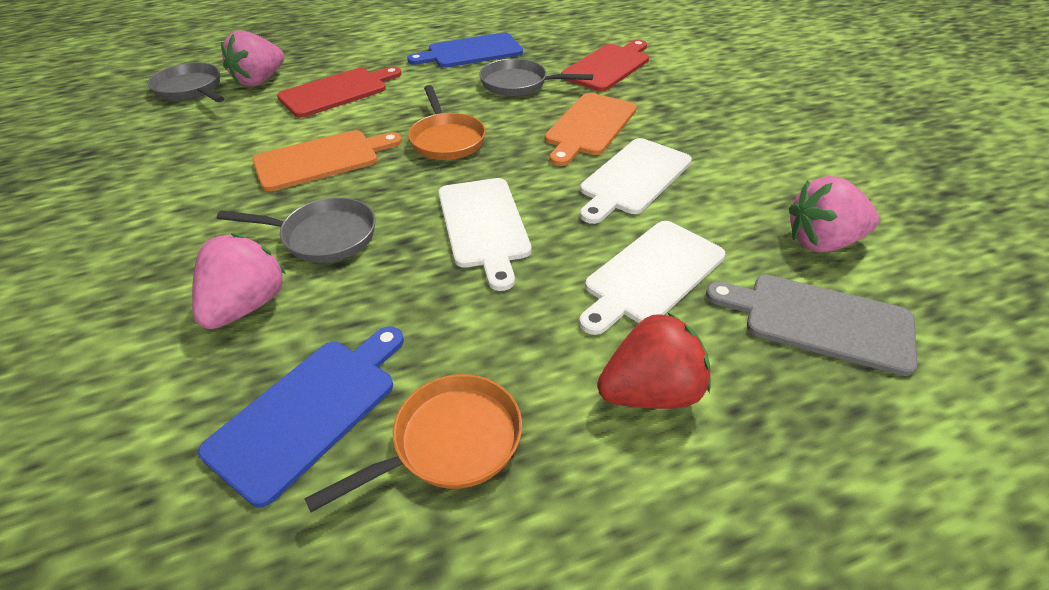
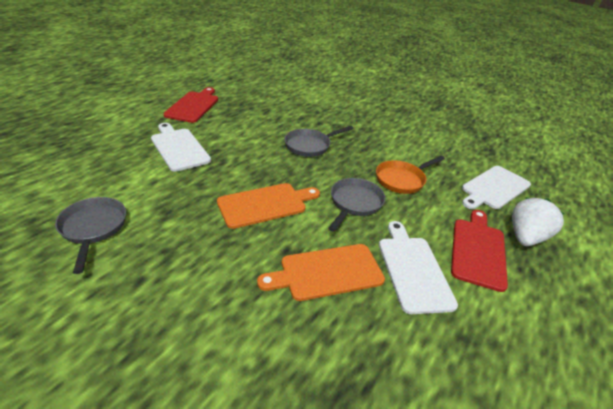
blue cutting board: [198,327,404,507] [407,33,523,68] = 2 -> none = 0
grey cutting board: [706,275,917,376] = 1 -> none = 0
orange pan: [304,374,522,512] [408,85,486,160] = 2 -> [376,156,445,194] = 1
pink strawberry: [192,233,286,329] [221,31,284,87] [789,176,879,252] = 3 -> none = 0
red strawberry: [597,312,711,409] = 1 -> none = 0
white strawberry: none = 0 -> [512,197,564,246] = 1

